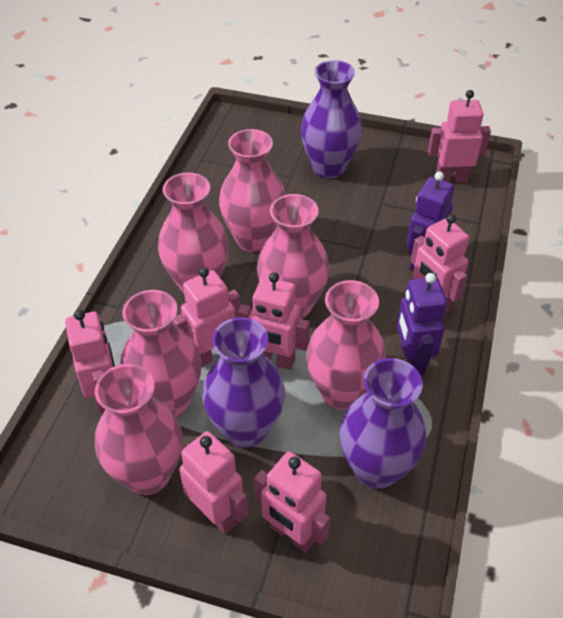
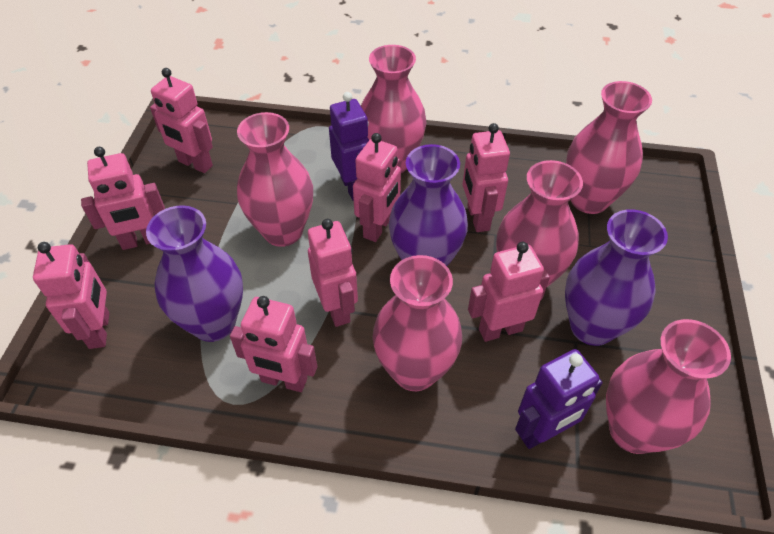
pink robot: [65,310,115,413] [172,267,241,367] [179,431,248,534] [238,272,310,370] [254,451,330,553] [411,214,469,313] [428,90,491,183] = 7 -> [33,242,109,349] [81,147,165,250] [150,68,213,173] [230,296,317,392] [308,219,358,327] [353,133,401,242] [463,123,510,232] [468,242,550,342] = 8

